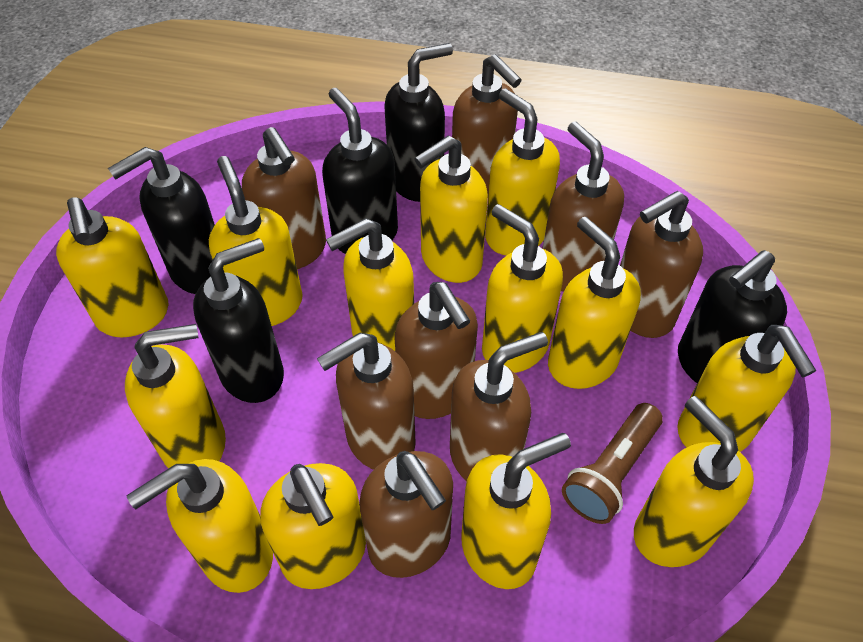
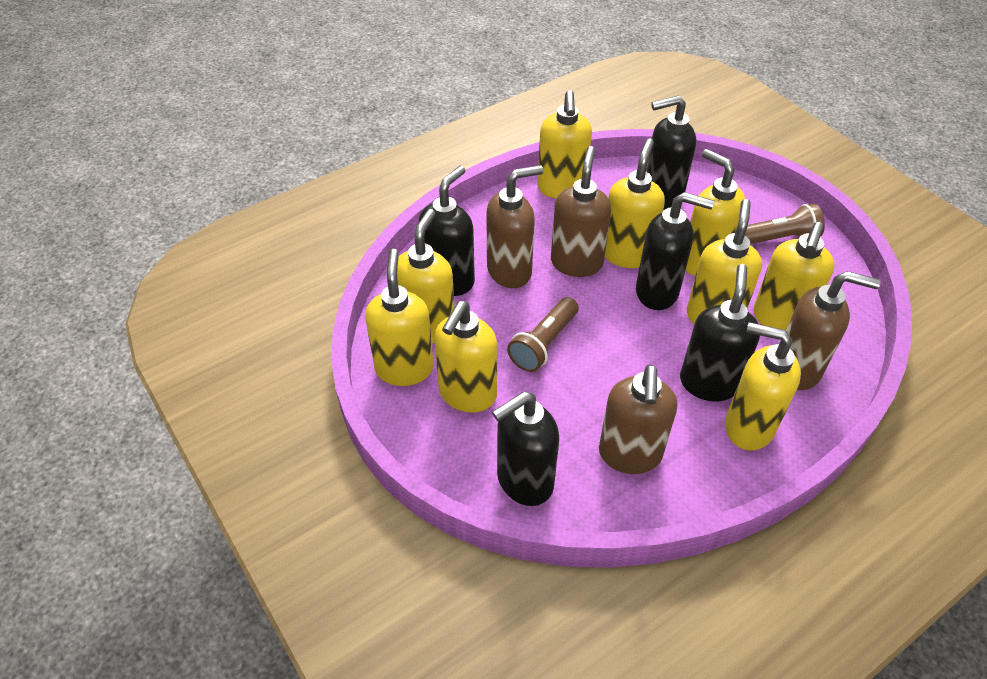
brown flashlight: [562,403,663,524] = 1 -> [507,297,579,372] [745,204,825,244] = 2
brown soap dispenser: [242,127,326,269] [317,333,416,470] [359,451,453,578] [394,282,478,419] [450,332,548,481] [452,54,522,194] [542,122,624,292] [620,191,703,338] = 8 -> [486,165,543,288] [551,146,611,277] [599,364,677,474] [786,271,881,390] = 4
yellow soap dispenser: [56,197,168,337] [125,324,226,469] [127,459,273,593] [209,156,303,326] [260,463,366,589] [326,218,414,351] [414,136,488,283] [461,433,571,589] [482,204,563,373] [485,89,560,256] [548,217,641,389] [634,396,754,567] [677,325,816,452] = 13 -> [365,249,434,386] [397,209,454,343] [434,301,497,413] [537,90,592,199] [605,138,665,268] [686,149,746,276] [687,199,762,324] [725,322,801,451] [753,222,835,330] = 9

